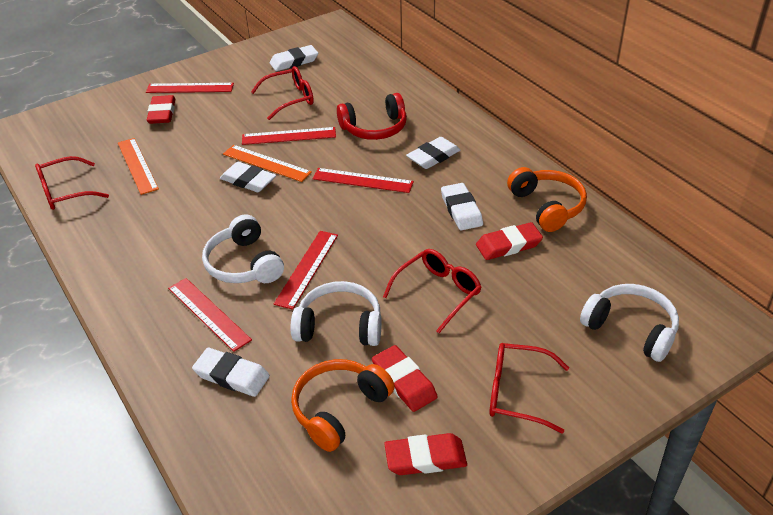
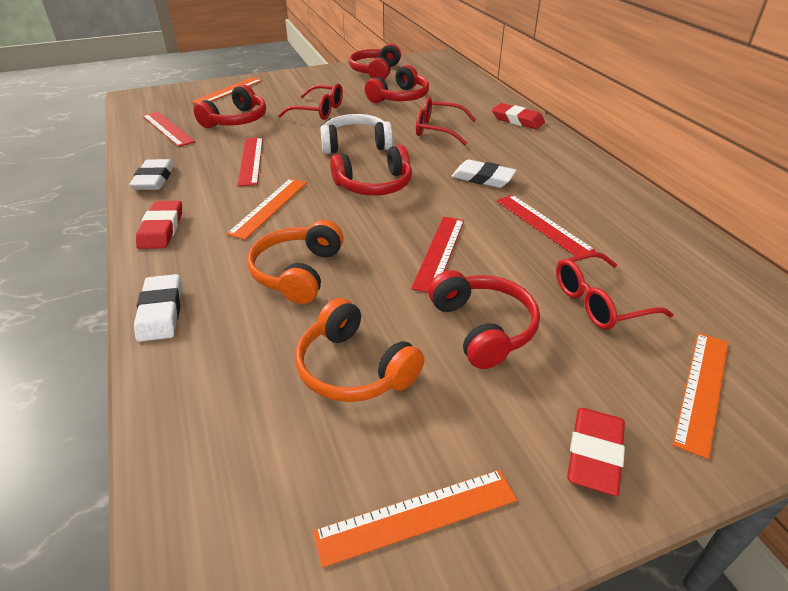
orange ruler: [118,138,159,195] [223,145,312,182] = 2 -> [191,77,262,104] [226,179,307,240] [313,470,517,568] [673,333,728,459] = 4
red eraser: [147,95,175,124] [372,345,438,412] [384,433,467,475] [476,222,543,260] = 4 -> [136,201,182,249] [492,103,545,129] [567,408,625,496] = 3
red glasses: [35,156,109,210] [251,66,314,120] [383,249,482,333] [489,343,569,434] = 4 -> [278,83,343,120] [416,97,476,145] [556,252,673,330] = 3
red headphones: [337,93,407,140] = 1 -> [194,84,266,128] [330,145,412,196] [349,43,401,80] [365,65,429,103] [428,270,540,369] = 5
red ruler: [146,83,234,93] [168,278,252,352] [242,127,336,145] [274,231,338,310] [313,168,414,193] = 5 -> [143,112,195,147] [237,137,263,186] [411,217,464,293] [496,195,596,256] = 4
white eraser: [192,348,270,397] [220,162,276,192] [270,45,318,71] [406,137,460,169] [441,183,483,230] = 5 -> [129,159,175,190] [134,274,182,342] [451,160,517,188] = 3
white headphones: [202,215,284,283] [291,281,382,346] [580,284,679,362] = 3 -> [320,114,393,154] = 1

